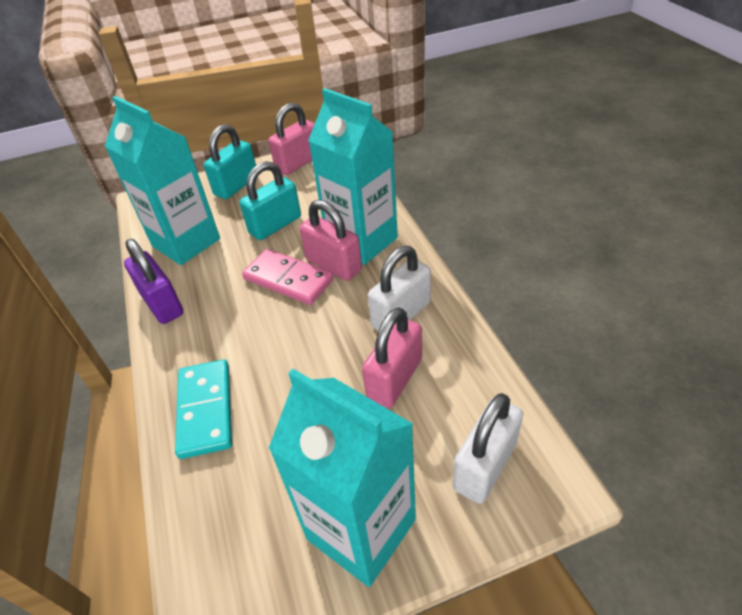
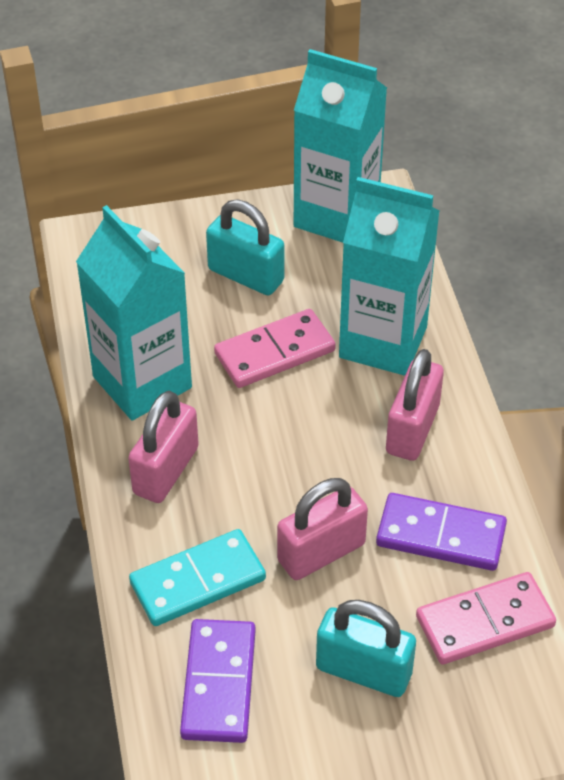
pink domino: [242,249,334,305] = 1 -> [214,309,336,388] [416,572,556,664] = 2
purple domino: none = 0 -> [180,619,256,743] [376,493,507,571] = 2
purple padlock: [124,239,183,324] = 1 -> none = 0
white padlock: [368,246,431,331] [453,393,523,504] = 2 -> none = 0

